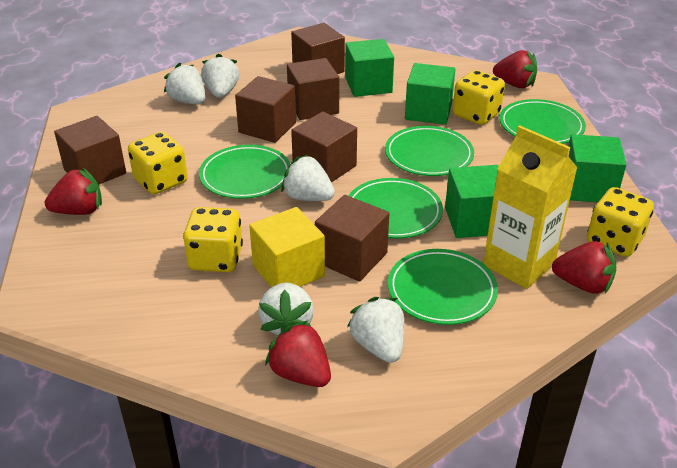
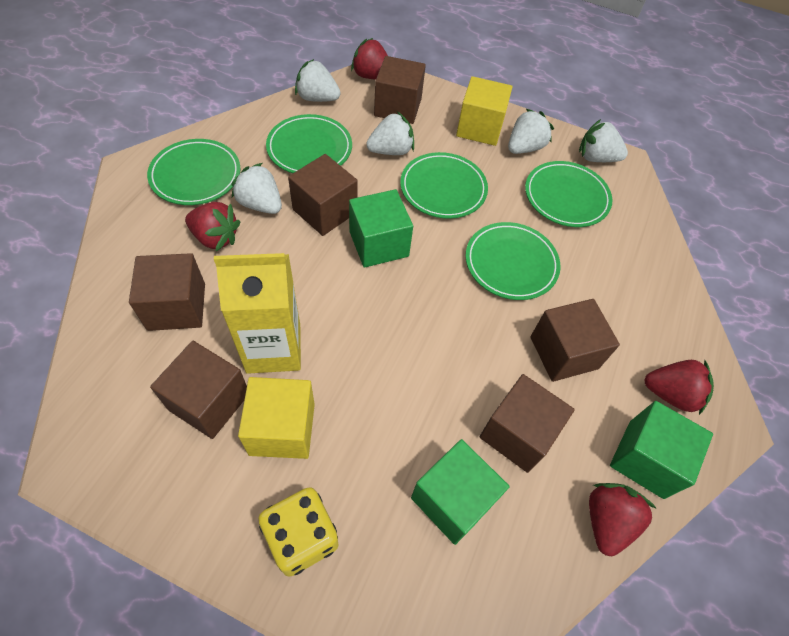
green cube: [345,39,394,97] [405,63,455,125] [445,165,499,238] [568,134,627,202] = 4 -> [349,189,413,268] [411,439,509,545] [610,401,713,499] = 3
yellow cube: [249,207,325,287] = 1 -> [238,377,315,459] [456,76,512,146] = 2
yellow dice: [128,132,188,194] [183,207,243,272] [452,70,505,125] [587,187,654,257] = 4 -> [258,487,339,577] = 1

